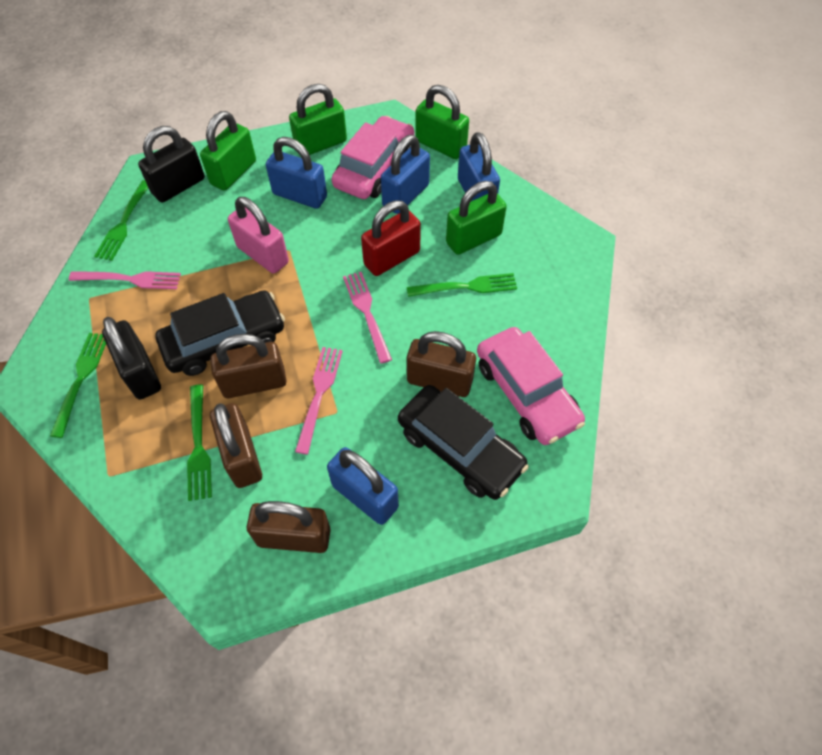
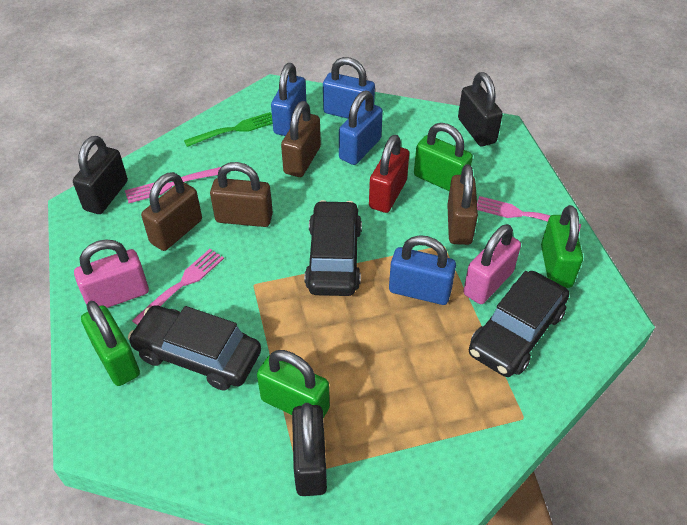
black car: [155,290,285,376] [398,385,529,500] = 2 -> [128,305,261,390] [304,200,362,296] [469,271,569,377] = 3
black padlock: [102,317,161,399] [138,126,205,203] = 2 -> [73,136,128,214] [292,403,327,496] [458,72,503,146] = 3
green fork: [50,333,106,438] [94,180,148,261] [187,385,212,501] [407,273,517,297] = 4 -> [184,112,273,147] = 1
pink car: [332,116,414,199] [477,327,585,445] = 2 -> none = 0
pink padlock: [228,197,289,274] = 1 -> [74,239,149,308] [463,224,521,304] = 2

